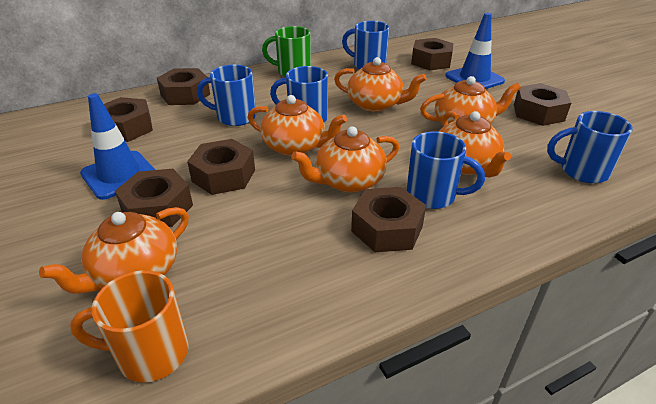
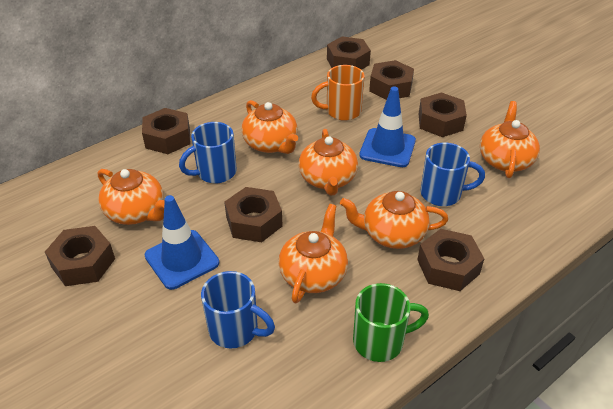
blue mug: [197,65,256,126] [270,66,328,122] [342,21,389,69] [406,131,485,209] [547,111,633,183] = 5 -> [179,122,237,183] [201,271,275,349] [420,143,485,206] = 3

